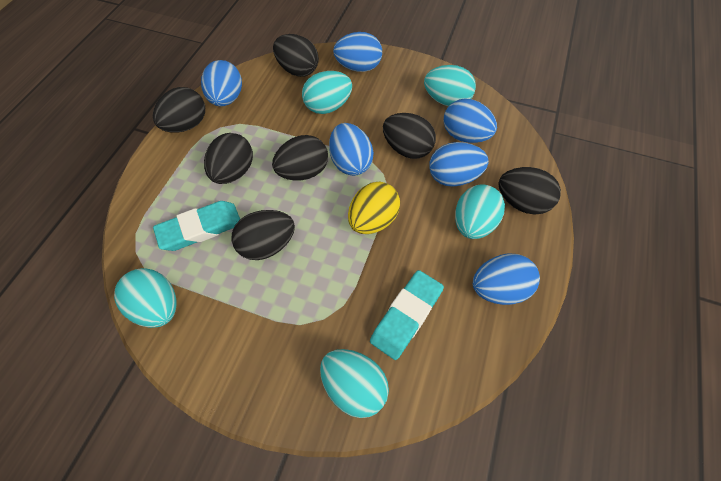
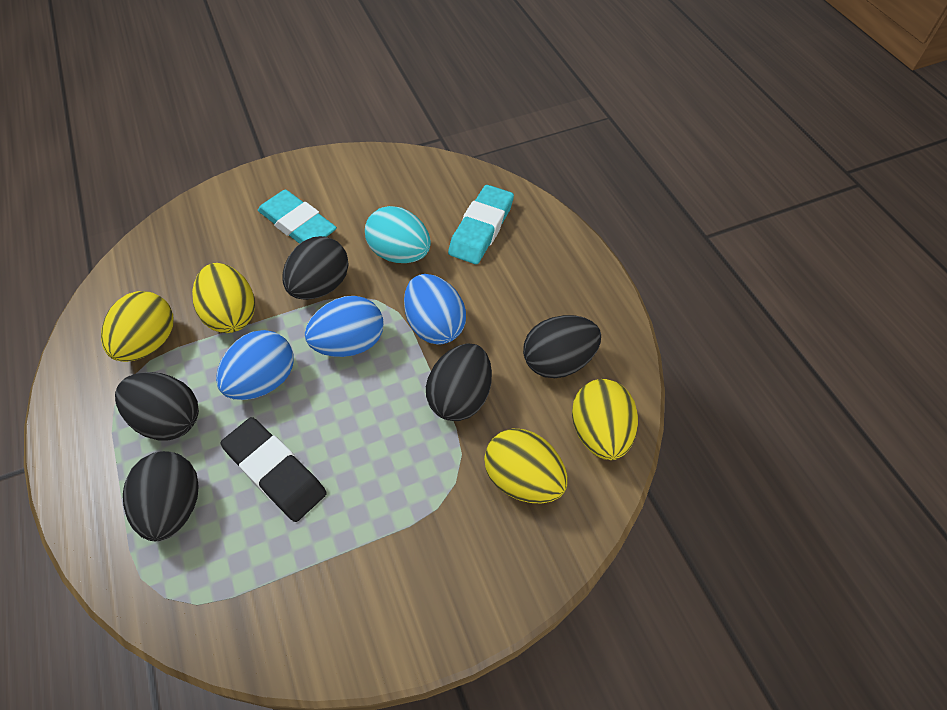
black egg: [153,87,205,133] [204,133,253,184] [232,210,295,260] [272,135,328,181] [273,34,319,77] [383,113,436,159] [498,167,561,215] = 7 -> [115,372,199,441] [123,451,199,541] [282,236,349,300] [426,344,492,421] [523,315,601,378] = 5
black eraser: none = 0 -> [220,417,327,522] = 1
blue egg: [201,60,242,107] [329,123,374,176] [333,32,382,72] [429,142,489,187] [443,99,497,143] [473,253,540,305] = 6 -> [216,330,294,400] [305,296,384,357] [404,274,466,345] = 3
turquoise egg: [114,268,177,328] [302,71,352,114] [320,349,389,418] [424,65,476,106] [455,184,505,239] = 5 -> [365,206,431,263] = 1
yellow egg: [348,182,400,234] = 1 -> [101,291,174,362] [192,263,255,333] [484,429,568,503] [572,379,638,460] = 4

